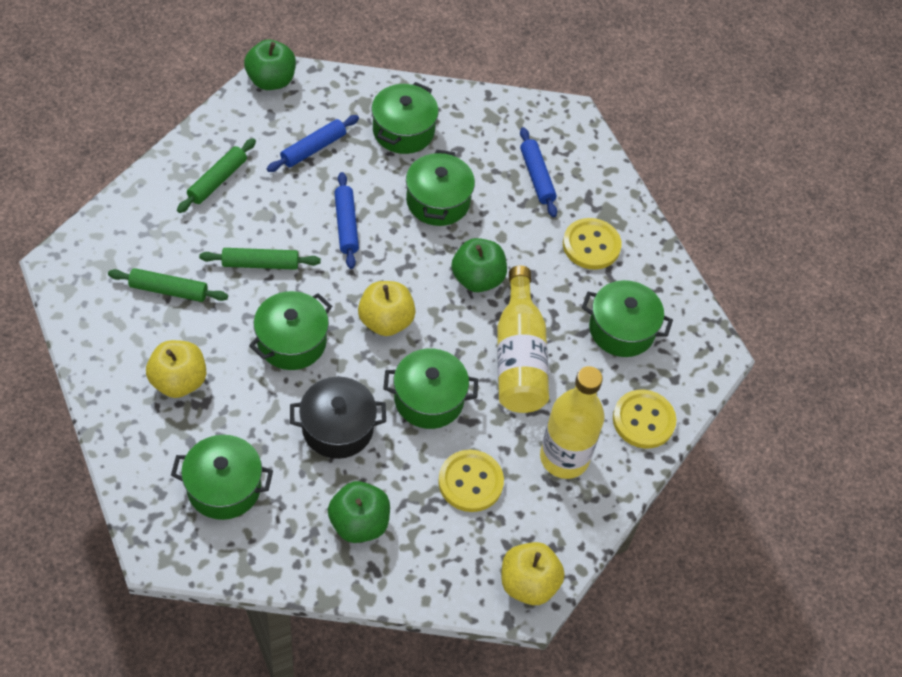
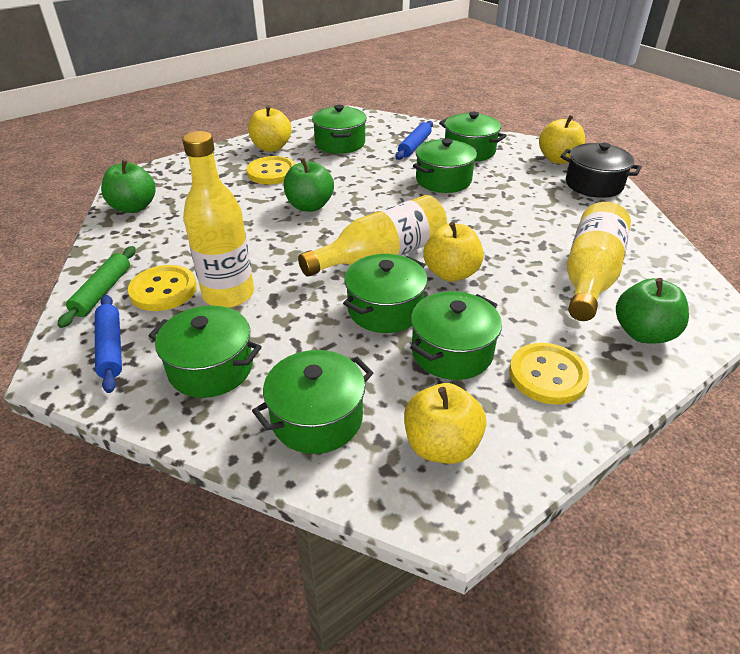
blue rolling pin: [267,115,359,172] [334,172,359,269] [520,127,557,218] = 3 -> [95,295,122,393] [395,121,433,160] = 2
green pot: [171,435,273,520] [249,291,332,370] [372,82,439,154] [383,348,478,429] [406,149,475,226] [582,280,673,357] = 6 -> [149,305,262,398] [252,350,373,454] [312,105,367,154] [343,254,428,333] [410,291,502,380] [413,139,477,193] [439,111,507,162] = 7
green rolling pin: [108,268,228,302] [177,138,256,213] [199,248,321,270] = 3 -> [57,246,136,328] = 1
yellow apple: [146,340,206,398] [358,281,416,336] [501,542,565,605] = 3 -> [248,105,291,152] [404,383,486,464] [424,222,484,282] [539,115,585,164] = 4
yellow bottle: [497,266,549,413] [540,366,605,479] = 2 -> [182,131,254,308] [298,195,447,277] [567,202,631,321] = 3

